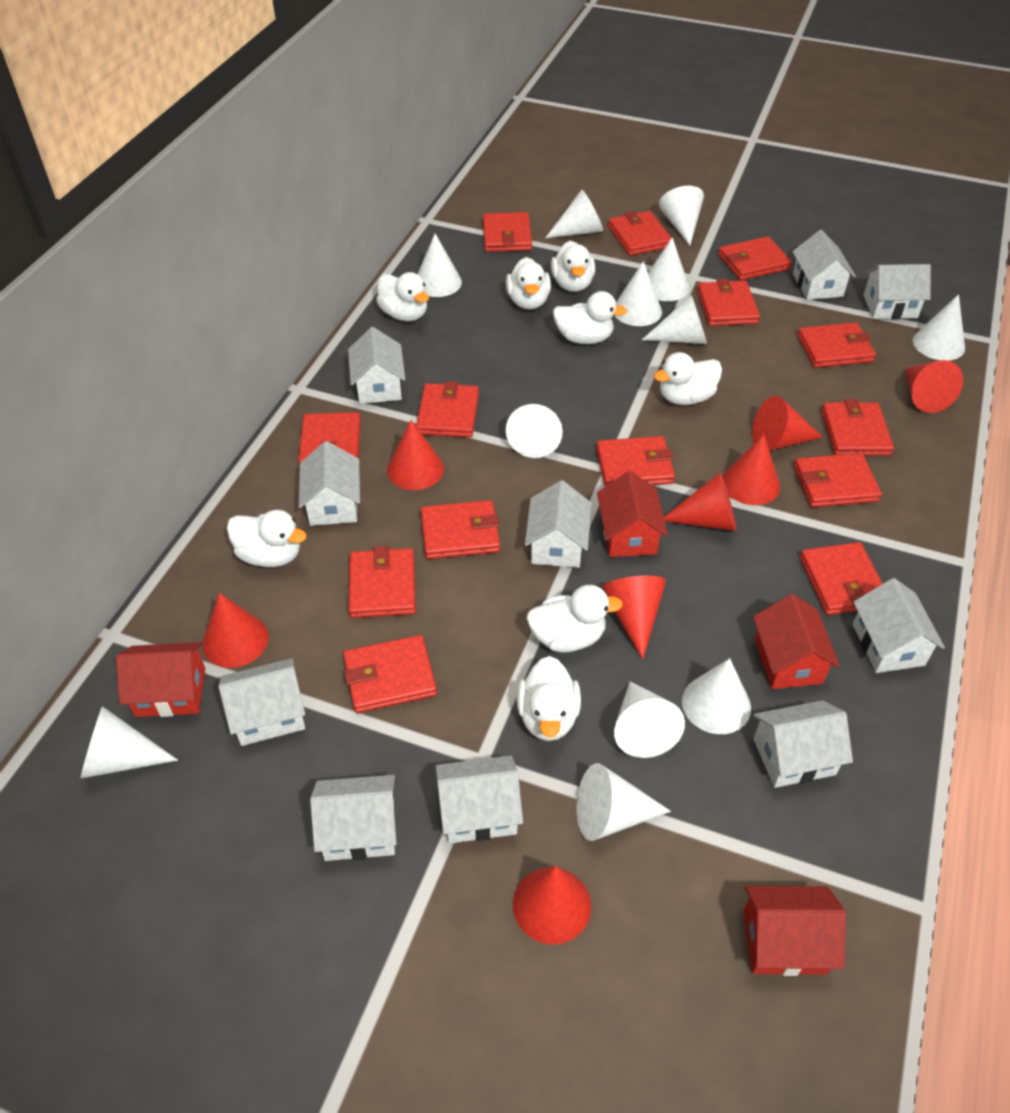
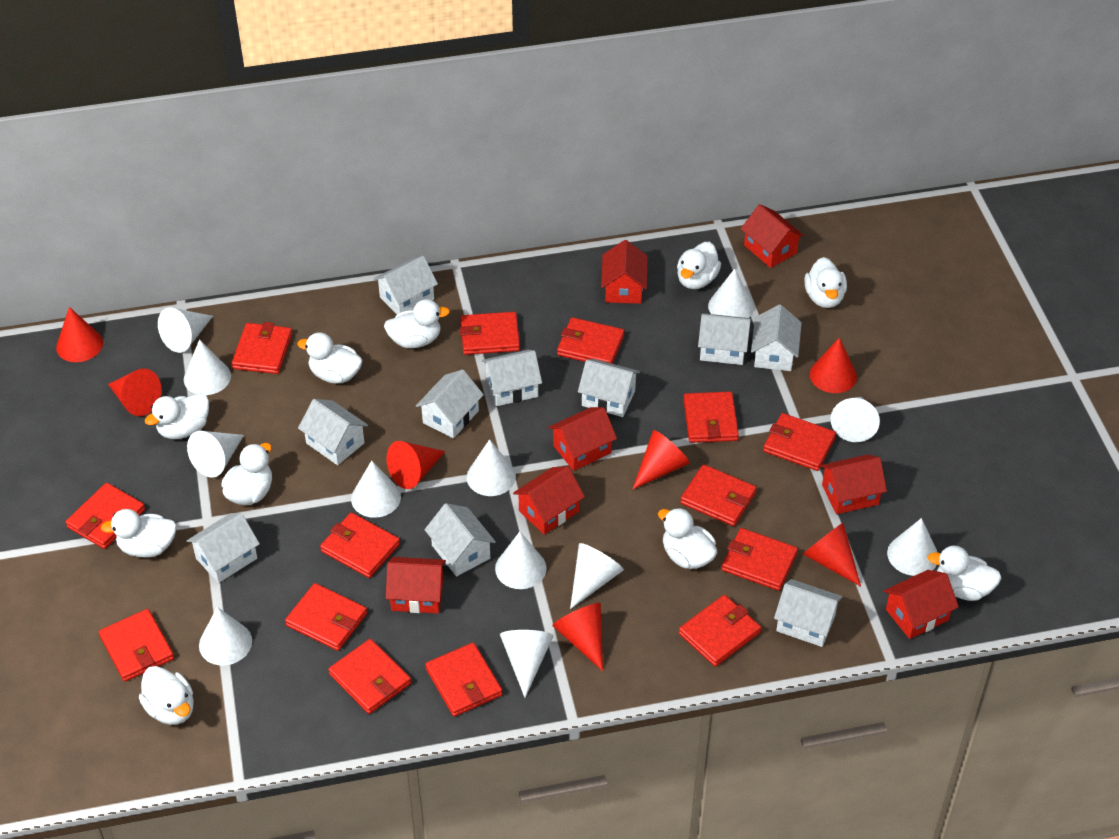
red cone: [202,593,269,668] [387,420,444,490] [513,866,591,944] [602,576,666,660] [664,473,736,531] [723,434,780,505] [752,396,823,451] [905,360,963,413] = 8 -> [56,307,103,362] [108,369,162,416] [386,441,445,489] [552,603,603,671] [633,430,690,489] [803,523,861,586] [810,337,857,393] = 7
red house: [116,642,205,717] [597,471,668,557] [743,886,846,976] [753,594,840,689] = 4 -> [386,557,446,614] [513,466,585,535] [548,407,617,471] [601,240,648,304] [741,204,804,268] [820,454,887,514] [884,570,959,639] = 7
white duck: [227,510,307,567] [376,272,429,321] [506,257,551,310] [517,656,581,741] [526,585,623,652] [551,241,595,292] [553,291,627,344] [654,352,722,405] = 8 -> [101,509,177,558] [139,666,194,725] [145,393,209,439] [221,443,272,506] [297,332,363,384] [384,299,450,348] [658,508,717,569] [677,242,721,289] [804,257,847,308] [928,545,1001,601] = 10

